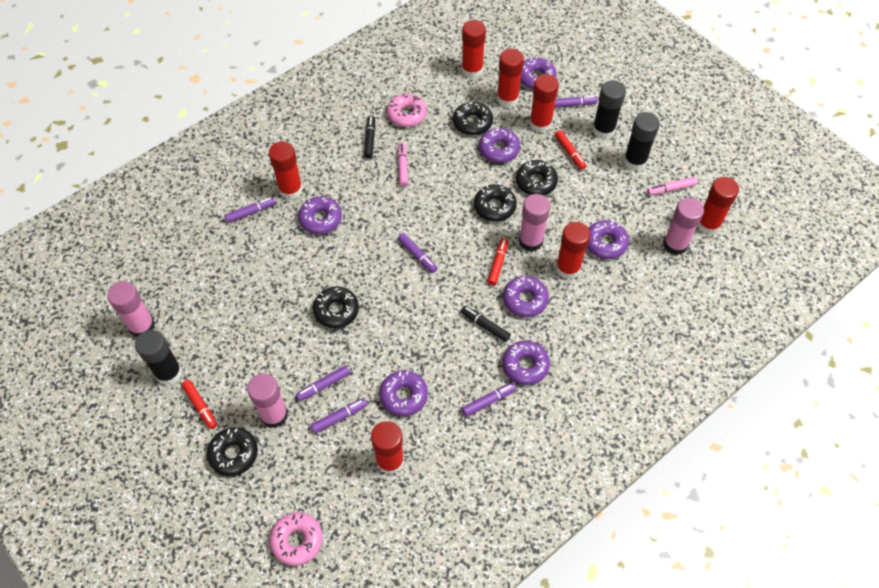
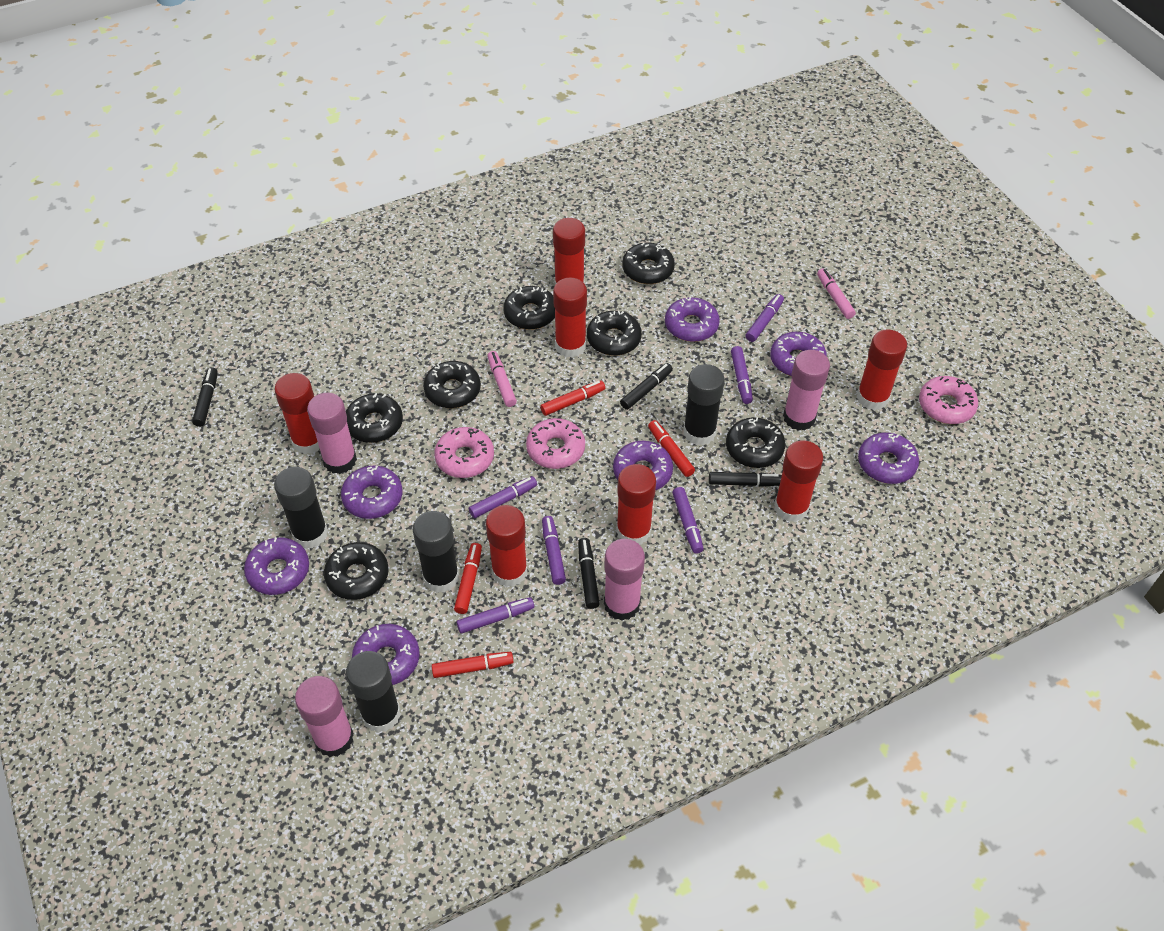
black donut: [207,427,258,476] [313,286,359,328] [453,101,493,136] [474,184,517,222] [516,160,558,196] = 5 -> [324,542,389,600] [346,393,403,443] [423,361,481,408] [503,286,555,330] [587,311,642,356] [622,243,675,284] [726,417,785,468] = 7
black glue stick: [135,330,182,385] [592,80,626,139] [624,112,660,171] = 3 -> [274,467,328,549] [346,651,401,733] [412,511,459,593] [683,364,725,445] = 4
black marker: [364,116,375,158] [461,306,511,342] = 2 -> [192,367,218,427] [578,538,599,609] [620,363,673,410] [709,472,782,487] = 4
pink donut: [270,512,323,566] [387,94,427,127] = 2 -> [434,427,494,478] [526,418,585,469] [919,376,978,424] = 3
red marker: [181,380,217,429] [487,238,509,286] [555,130,586,170] = 3 -> [432,652,514,678] [454,543,482,614] [540,380,605,416] [648,420,695,477] = 4

